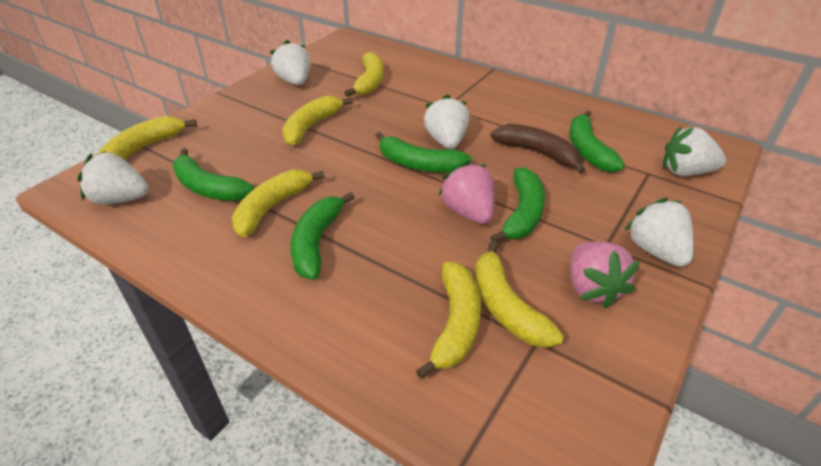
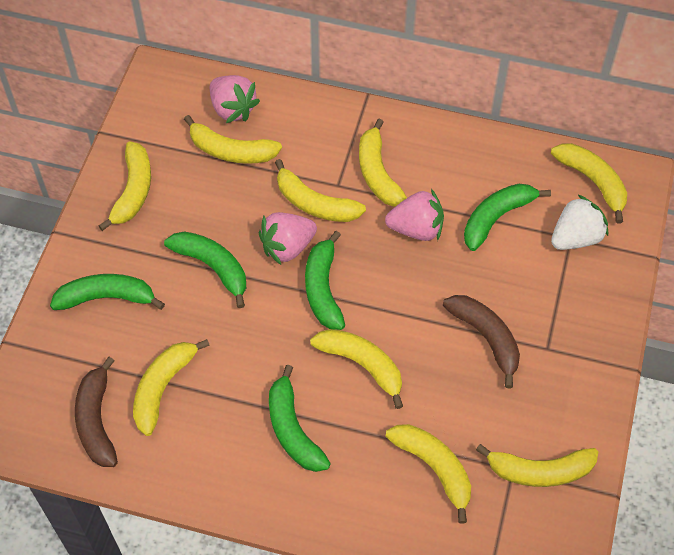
brown banana: [490,124,586,174] = 1 -> [75,357,118,467] [443,295,520,389] = 2
pink strawberry: [439,161,495,224] [570,242,640,309] = 2 -> [210,75,260,123] [259,212,317,265] [385,189,444,241] = 3
white strawberry: [77,151,149,204] [270,40,310,85] [424,94,469,149] [625,198,694,267] [663,126,726,176] = 5 -> [551,194,608,250] = 1
yellow banana: [99,116,197,160] [232,170,325,238] [282,96,353,145] [345,52,384,97] [416,262,481,379] [475,241,564,348] = 6 -> [99,142,151,231] [133,339,210,436] [184,115,282,164] [275,159,366,222] [310,329,403,409] [359,119,407,207] [386,424,471,524] [476,444,598,487] [551,143,627,223] = 9

